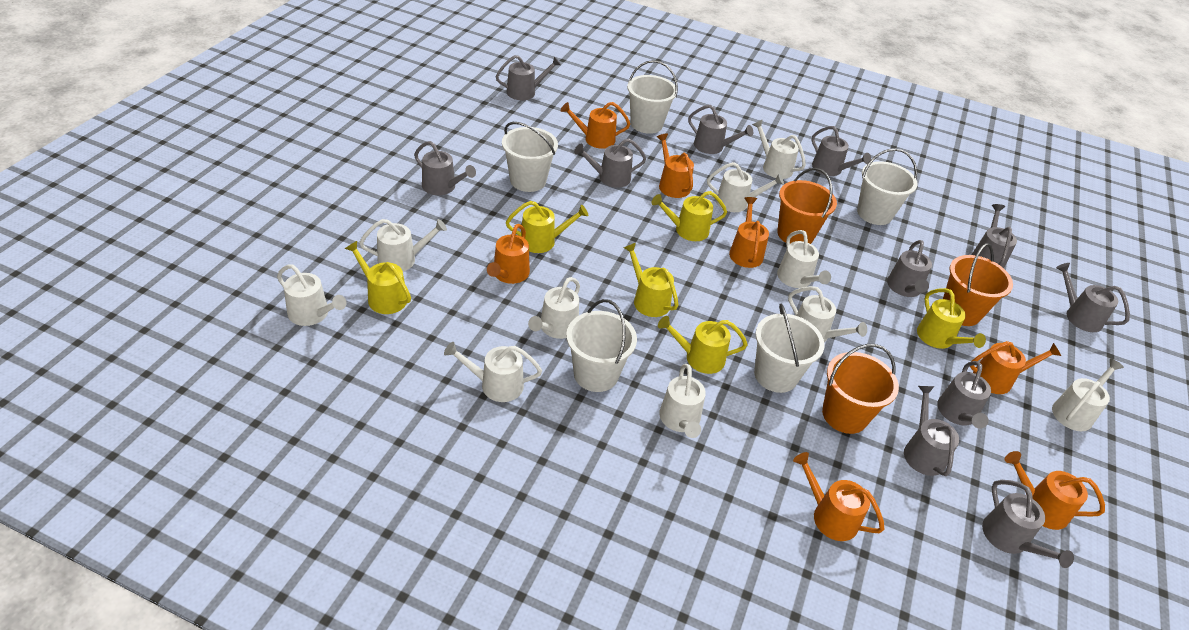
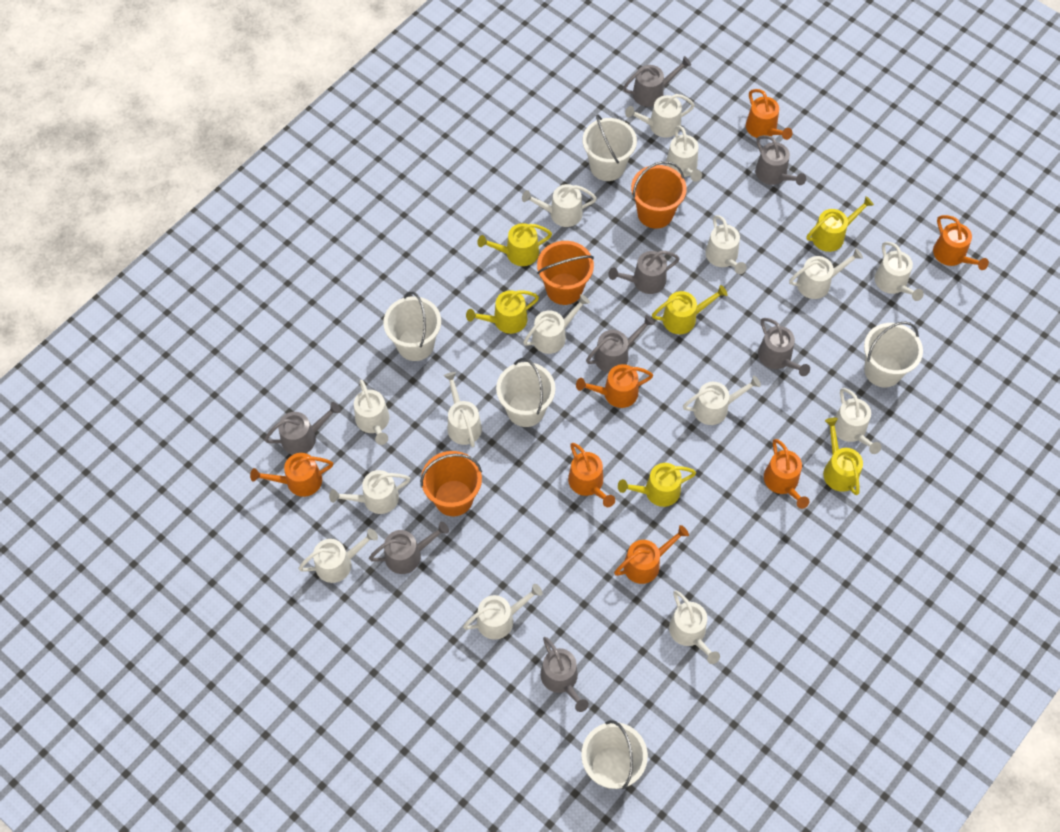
grey watering can: [414,141,476,195] [496,55,561,100] [574,138,646,188] [688,105,753,154] [811,126,871,176] [887,240,932,297] [904,386,959,476] [937,361,991,429] [972,204,1017,268] [982,480,1074,568] [1056,263,1130,332] = 11 -> [264,402,341,455] [369,522,449,574] [540,637,589,712] [586,315,655,373] [608,251,680,294] [623,56,691,107] [755,135,806,185] [758,318,810,376] = 8
white watering can: [277,264,347,326] [359,219,447,271] [444,342,542,402] [528,277,580,339] [659,364,706,438] [707,162,784,212] [752,119,806,179] [777,230,831,288] [788,286,867,342] [1052,359,1124,431] = 10 -> [298,529,378,583] [329,470,411,514] [354,380,390,445] [444,372,482,447] [463,584,543,640] [522,184,597,227] [523,294,590,354] [625,94,695,138] [666,126,702,182] [669,590,720,664] [683,376,761,425] [705,215,747,274] [789,248,863,299] [834,388,882,454] [875,242,924,301] = 15

